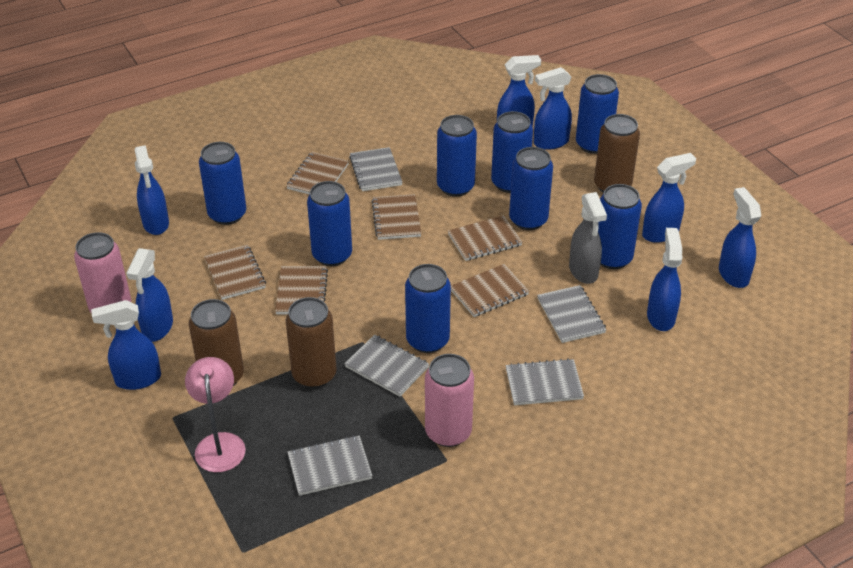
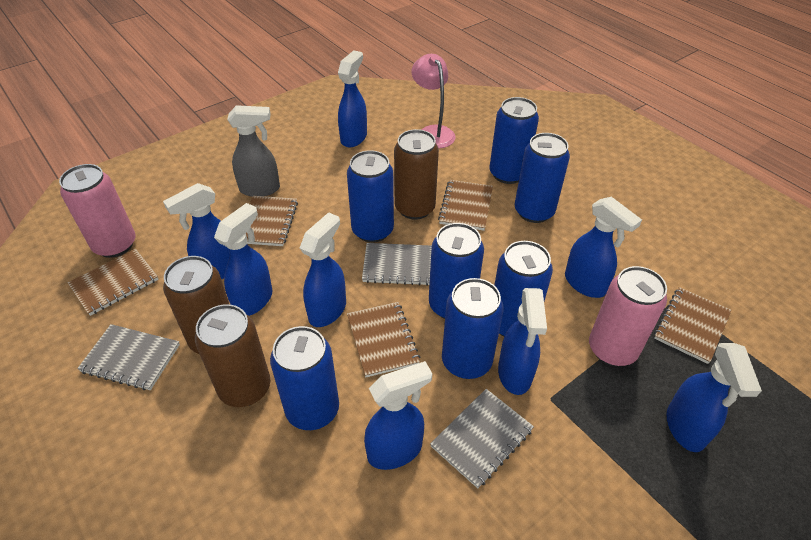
blue can: [199,142,246,225] [307,181,352,266] [405,264,451,353] [437,115,477,197] [491,111,533,193] [509,147,553,230] [576,74,619,154] [598,184,642,269] = 8 -> [270,326,339,430] [347,150,394,243] [429,223,484,319] [442,278,504,379] [489,97,539,184] [494,241,553,336] [515,133,570,223] = 7
brown notebook: [204,245,266,300] [275,266,328,314] [286,152,349,195] [371,194,421,240] [448,215,522,261] [451,264,529,317] = 6 -> [68,249,159,316] [246,196,298,246] [347,302,420,377] [438,180,493,231] [654,287,731,364] = 5
grey notebook: [288,435,372,496] [345,335,429,397] [349,147,403,191] [506,358,584,405] [537,285,606,343] = 5 -> [77,324,180,390] [362,243,432,286] [430,389,534,488] = 3

